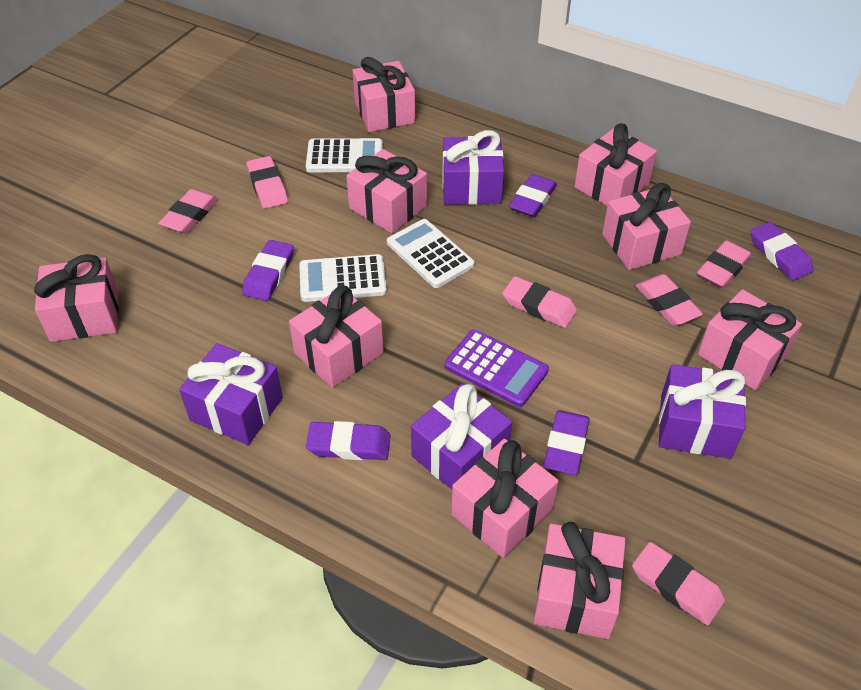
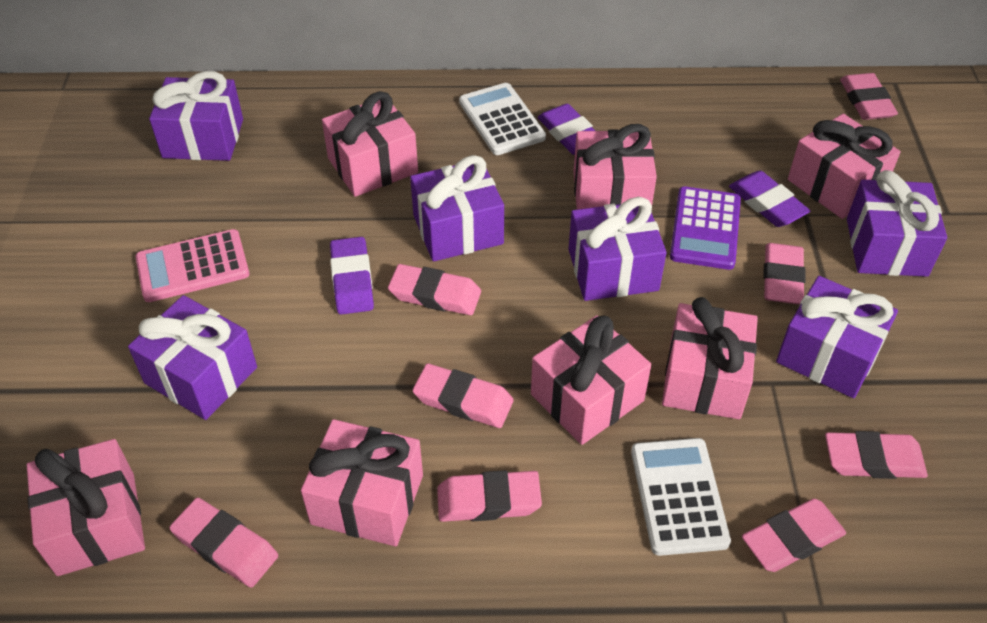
pink calculator: none = 0 -> [135,229,250,302] = 1
pink eraser: [158,189,218,233] [247,156,288,209] [502,276,577,328] [632,542,725,626] [635,274,703,326] [697,240,752,288] = 6 -> [169,498,278,588] [388,264,481,315] [412,364,514,428] [437,470,542,522] [742,499,846,572] [763,243,806,304] [825,431,928,479] [840,73,898,120] = 8
pink gift: [34,254,119,342] [289,286,384,388] [346,149,427,233] [352,57,415,132] [451,439,559,558] [534,522,626,639] [574,124,657,206] [602,183,691,270] [698,289,802,390] = 9 -> [27,439,145,576] [301,419,423,546] [322,91,418,197] [531,315,651,445] [574,124,657,210] [662,297,758,419] [788,114,901,219] = 7
purple eraser: [242,240,294,301] [306,421,391,460] [509,174,557,217] [543,410,589,475] [750,222,813,281] = 5 -> [330,237,374,315] [537,104,595,155] [729,171,810,227] = 3
purple gift: [179,343,283,445] [411,384,512,490] [442,130,504,205] [659,364,746,459] = 4 -> [128,295,257,420] [149,71,243,161] [410,155,504,262] [568,197,667,301] [776,276,898,398] [847,170,947,277] = 6
white calculator: [299,254,387,302] [306,138,383,172] [387,219,475,288] = 3 -> [459,83,546,155] [631,438,731,556] = 2

